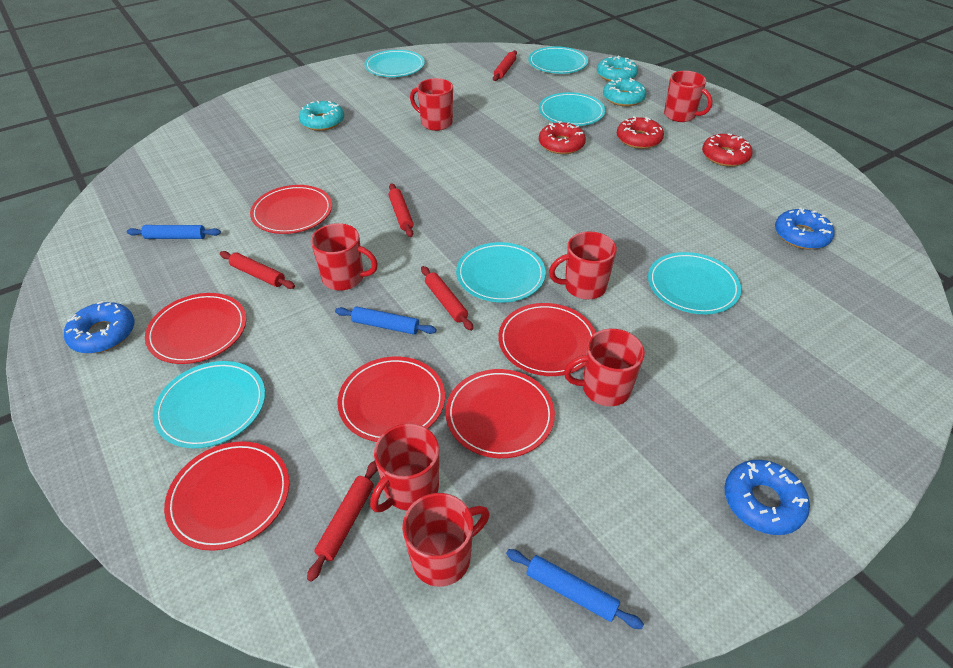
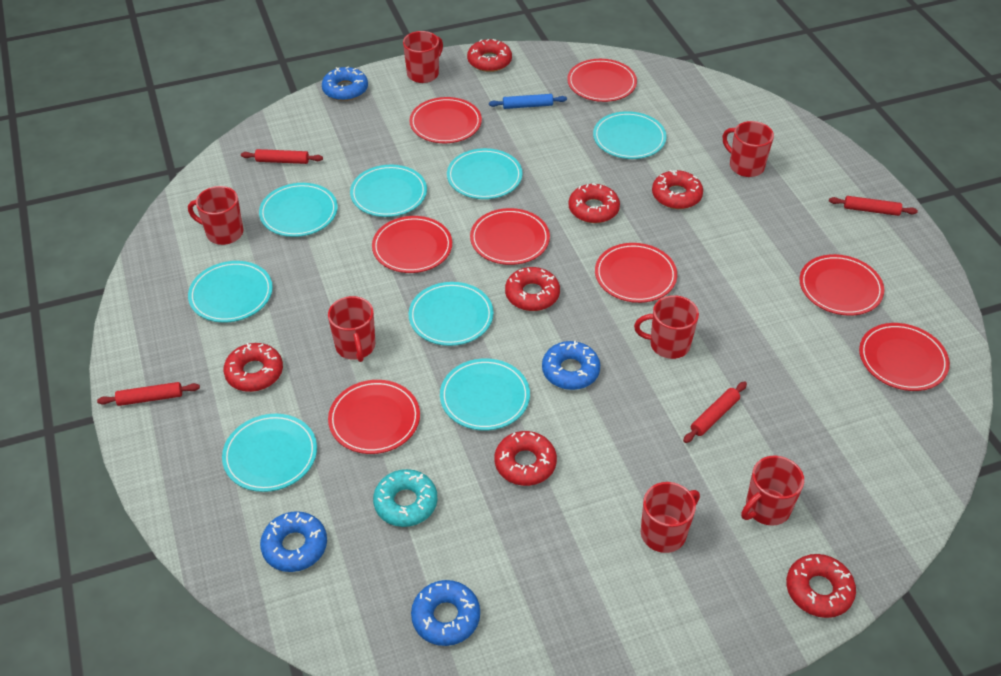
blue donut: [64,301,135,354] [724,460,810,535] [775,207,835,249] = 3 -> [260,511,327,572] [322,66,368,101] [411,580,480,646] [542,341,600,390] = 4
blue rolling pin: [127,225,221,239] [335,306,436,335] [506,549,644,629] = 3 -> [489,94,567,109] = 1
red donut: [539,122,586,154] [617,116,664,149] [702,133,753,167] = 3 -> [224,343,283,392] [467,39,512,72] [495,431,557,486] [505,267,560,311] [568,183,620,223] [652,170,703,209] [786,554,856,618] = 7
red plate: [145,293,246,364] [164,441,289,551] [250,185,332,234] [337,357,445,442] [446,369,555,458] [498,303,596,376] = 6 -> [328,380,420,454] [372,216,452,273] [409,97,482,143] [470,208,550,265] [567,59,637,102] [595,243,677,303] [800,254,884,316] [859,323,950,391] = 8
red rolling pin: [220,251,295,289] [307,460,378,582] [389,183,414,237] [421,266,473,331] [493,50,517,81] = 5 -> [97,382,200,406] [241,149,323,164] [683,381,747,443] [829,196,918,216] = 4
turquoise donut: [299,101,344,131] [597,56,638,81] [603,77,646,106] = 3 -> [373,469,437,527] = 1
turquoise plate: [153,361,265,448] [364,50,425,77] [456,242,546,302] [528,46,588,74] [539,92,606,126] [648,252,741,314] = 6 -> [188,261,273,323] [222,414,317,492] [259,183,338,237] [350,165,427,217] [409,282,494,346] [440,358,530,430] [447,148,523,199] [593,111,667,159] = 8

